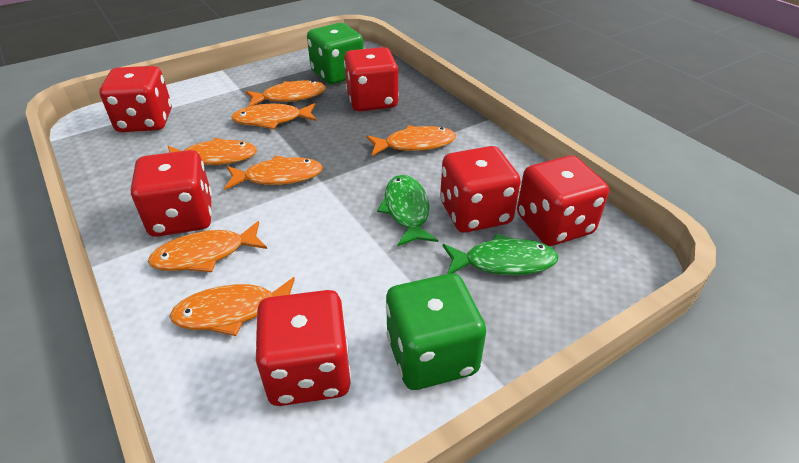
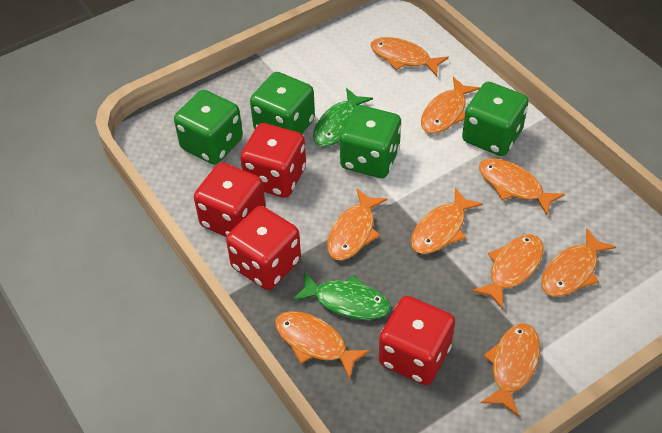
green dice: [307,23,364,84] [386,273,486,390] = 2 -> [174,90,243,165] [250,72,315,134] [340,105,401,178] [462,82,529,156] = 4
orange fish: [148,221,267,272] [168,138,257,165] [169,277,295,336] [224,156,323,190] [231,103,317,129] [246,81,326,106] [366,125,456,156] = 7 -> [275,311,370,379] [327,189,387,260] [370,37,449,76] [411,188,483,254] [421,77,480,134] [472,234,544,309] [479,158,565,215] [481,323,540,416] [541,228,616,297] = 9
red dice: [99,66,172,132] [131,150,212,237] [255,290,351,406] [344,47,399,112] [440,146,521,233] [517,155,609,246] = 6 -> [194,162,266,237] [226,206,301,290] [240,123,306,198] [379,296,455,385] = 4

